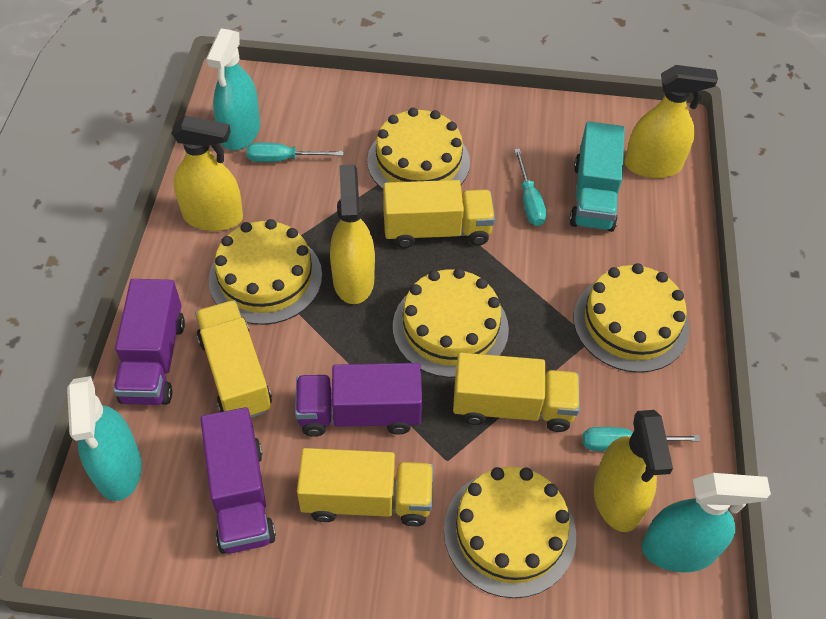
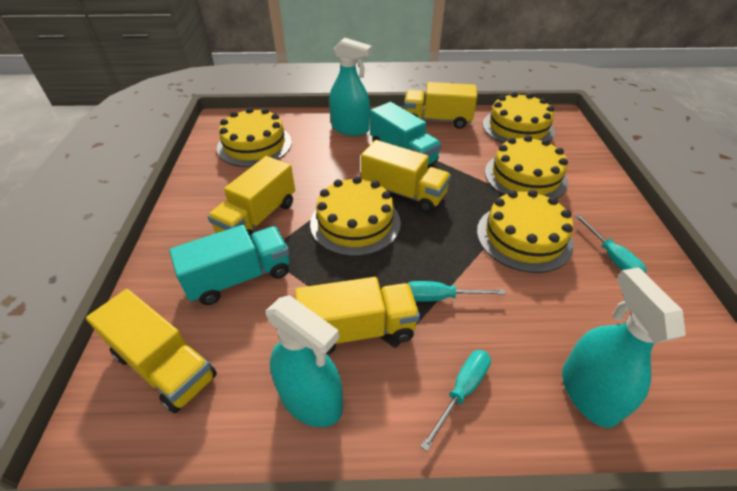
purple truck: [113,279,185,405] [200,407,276,554] [295,363,422,437] = 3 -> none = 0
turquoise truck: [569,121,625,232] = 1 -> [169,225,290,305] [370,102,442,165] = 2
yellow spray bottle: [171,115,243,231] [330,165,375,304] [594,410,673,532] [624,65,718,178] = 4 -> none = 0
yellow truck: [195,300,272,418] [297,448,433,527] [383,180,495,248] [453,353,580,432] = 4 -> [86,289,217,413] [207,156,295,237] [295,277,420,355] [361,140,451,213] [404,82,477,129] = 5

